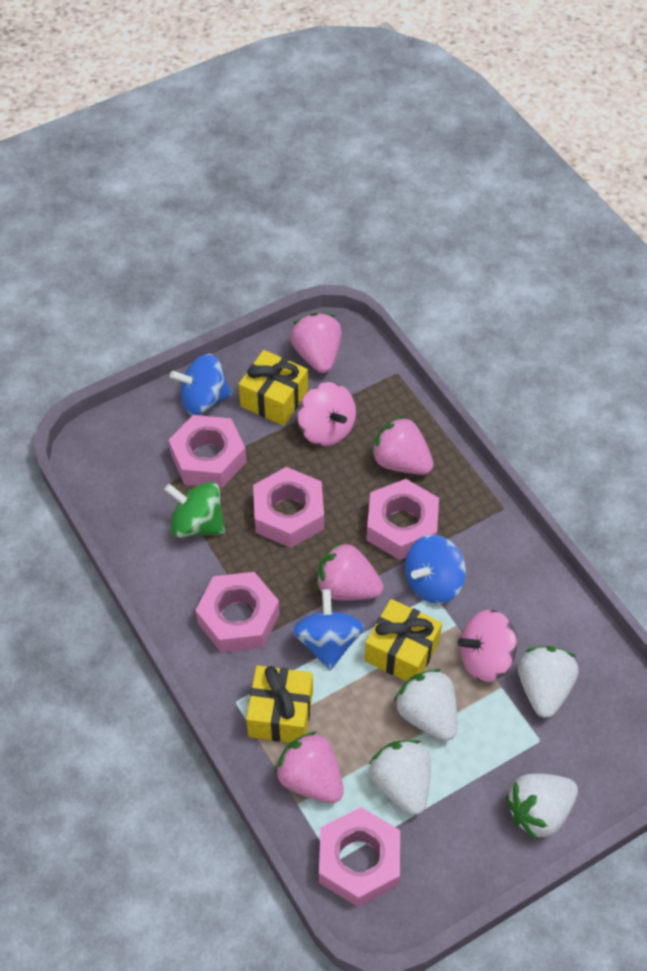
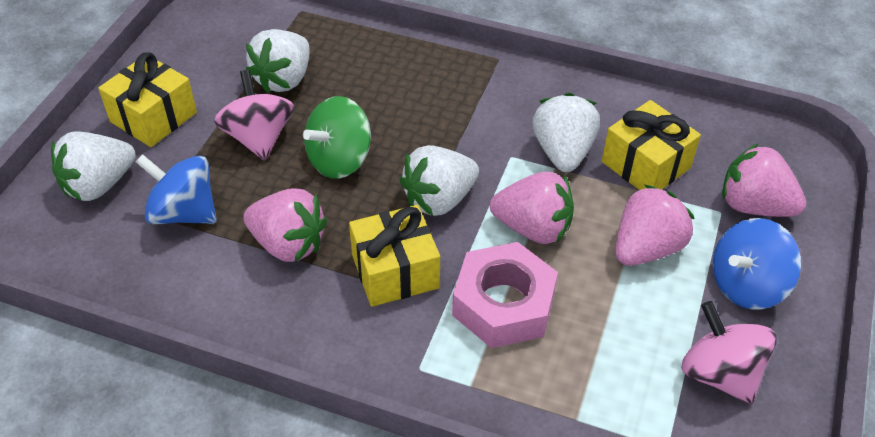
blue spinning top: [170,354,232,415] [292,589,364,670] [405,535,466,604] = 3 -> [136,154,217,224] [713,218,801,309] = 2
pink nut: [169,415,246,488] [196,572,280,653] [253,467,324,548] [319,807,400,907] [367,479,439,560] = 5 -> [452,242,558,348] = 1

